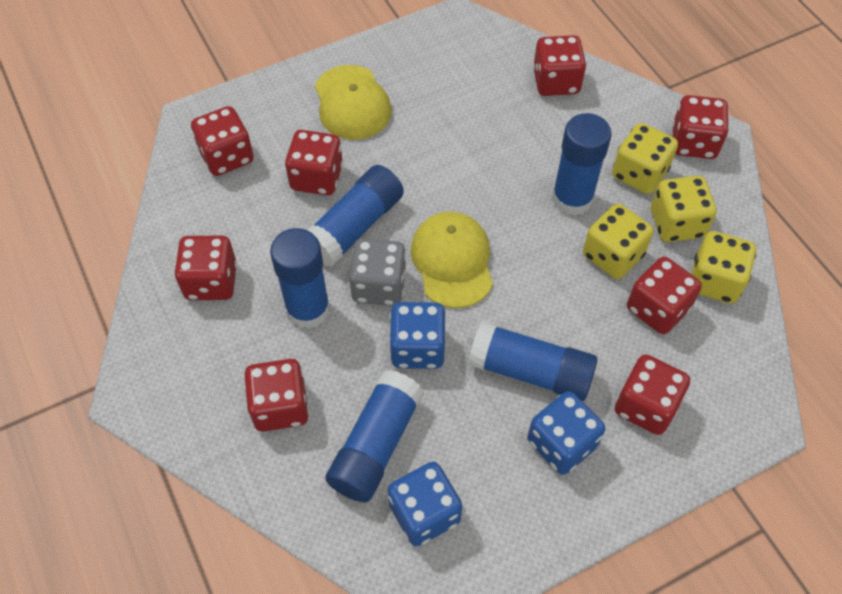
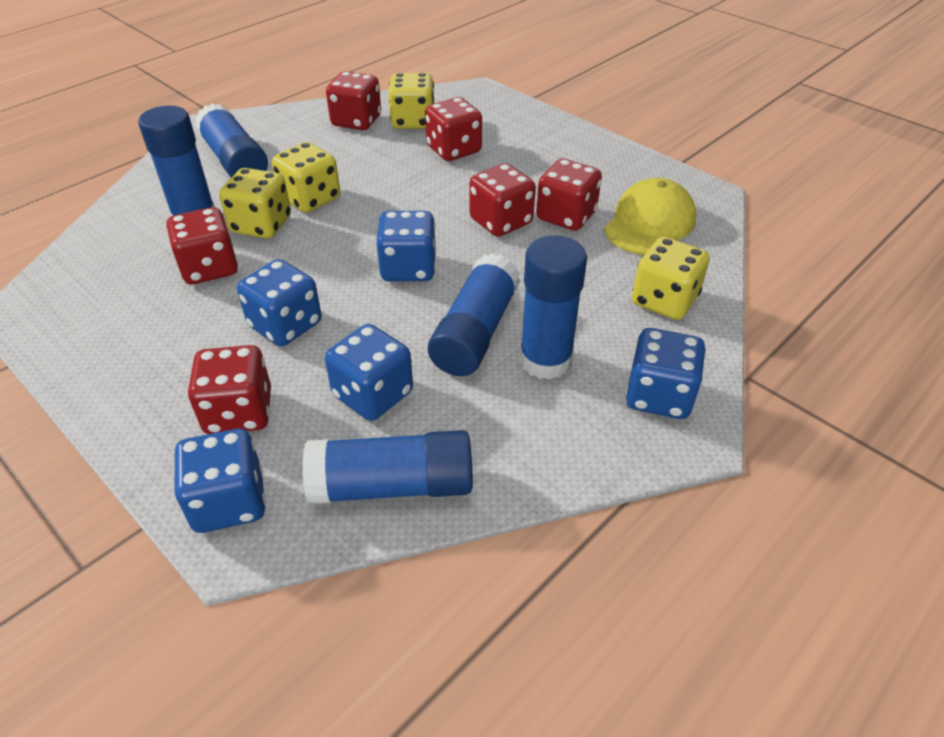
blue dice: [388,462,462,546] [389,302,446,369] [527,391,605,475] = 3 -> [174,429,266,533] [237,259,322,346] [325,324,413,421] [376,211,436,281] [626,328,706,419] = 5
grey dice: [349,239,406,306] = 1 -> none = 0
red dice: [174,236,237,300] [191,106,254,176] [245,359,309,432] [285,130,343,195] [533,35,586,96] [615,354,690,435] [627,257,702,334] [672,95,729,159] = 8 -> [166,207,238,284] [188,345,271,434] [326,71,381,130] [425,97,482,161] [469,163,536,237] [536,159,602,231] = 6
yellow cap: [315,65,392,140] [411,212,493,308] = 2 -> [604,178,696,255] = 1

